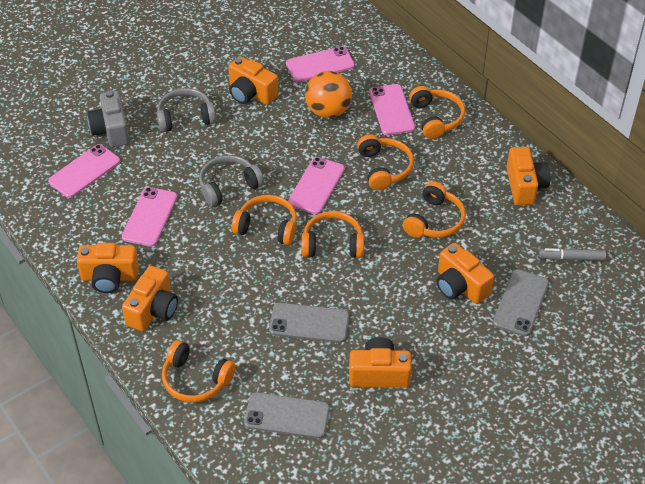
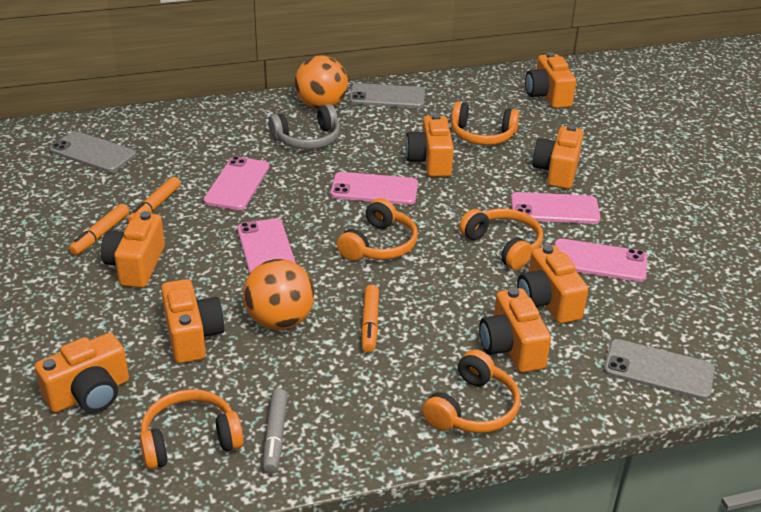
grey camera: [87,91,129,147] = 1 -> none = 0
grey headphones: [157,88,216,132] [199,155,264,207] = 2 -> [268,104,340,149] = 1
orange ball: [305,71,352,118] = 1 -> [243,259,314,330] [295,56,348,109] = 2
orange camera: [77,243,139,293] [122,266,178,331] [228,56,278,105] [349,337,412,388] [437,243,494,304] [506,147,551,205] = 6 -> [35,333,129,413] [101,211,165,288] [161,279,224,363] [405,113,454,177] [479,287,551,373] [517,245,588,324] [525,52,576,108] [533,125,584,189] = 8
orange headphones: [162,340,236,402] [232,195,297,245] [301,211,364,258] [357,134,414,190] [403,181,466,238] [409,86,465,139] = 6 -> [139,389,243,470] [337,198,418,261] [422,350,521,433] [451,102,519,145] [459,209,543,270] = 5
orange marker: none = 0 -> [69,204,129,255] [128,177,181,222] [361,285,379,353] = 3

